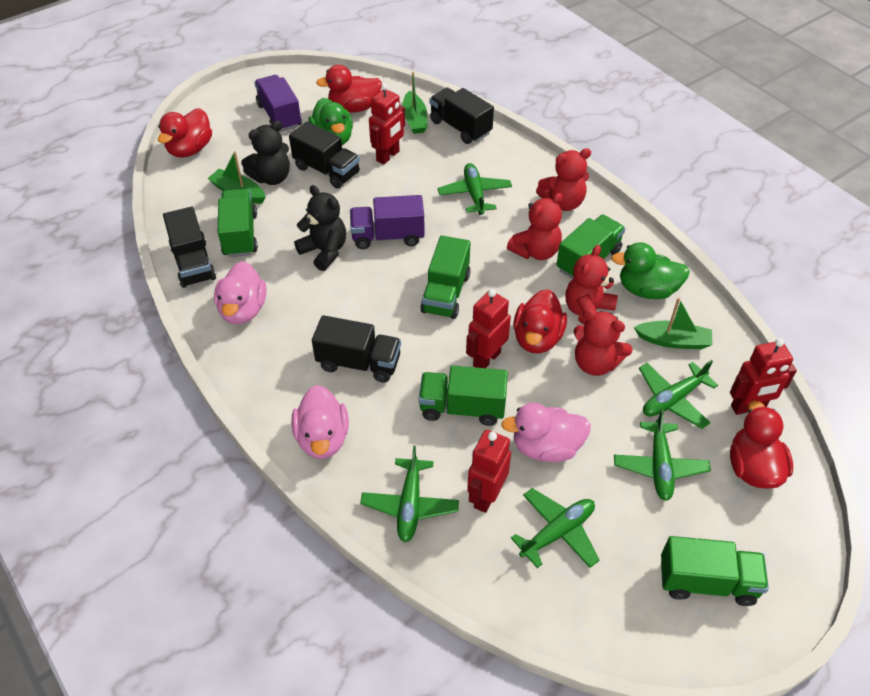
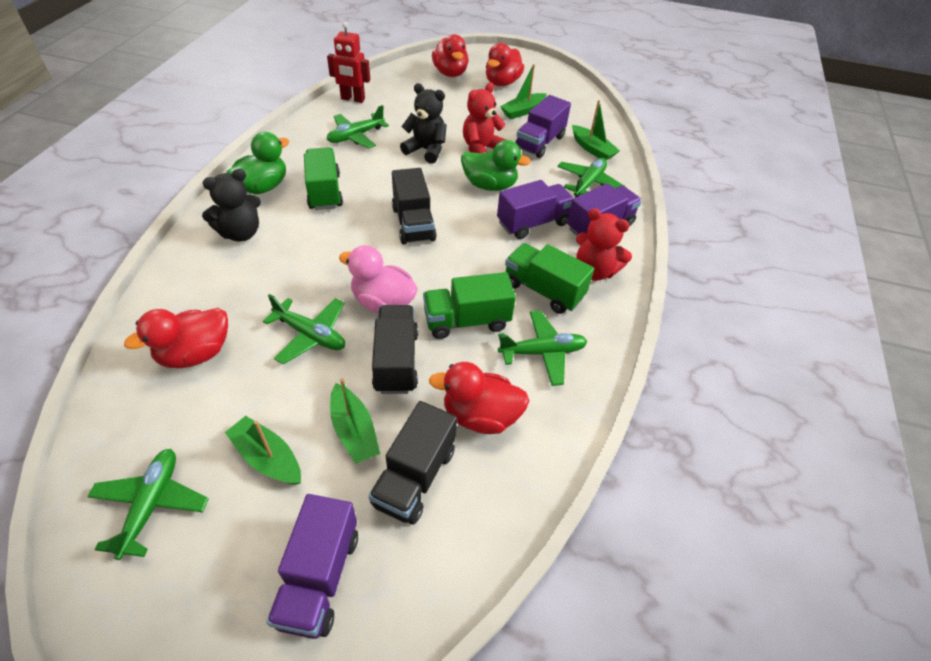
black truck: [163,207,216,288] [289,122,360,189] [312,315,401,383] [430,88,494,144] = 4 -> [369,401,457,525] [372,305,418,394] [392,168,437,245] = 3
green boat: [208,151,266,204] [402,72,427,134] [634,298,712,349] = 3 -> [225,416,301,484] [330,378,380,464] [500,64,547,119] [572,100,620,160] = 4
green truck: [218,189,258,257] [419,366,508,426] [420,235,471,319] [556,215,625,279] [661,536,769,606] = 5 -> [304,147,343,210] [423,272,516,339] [505,243,594,314] = 3
pink duck: [214,261,267,324] [292,385,349,459] [501,403,591,462] = 3 -> [339,245,418,313] = 1
purple truck: [254,75,302,132] [350,195,425,249] = 2 -> [266,494,358,639] [497,180,574,239] [515,95,571,158] [567,183,642,236] = 4
red robot: [369,83,405,164] [466,289,511,368] [467,430,511,513] [730,338,797,415] = 4 -> [327,22,370,103] = 1
red teddy bear: [507,193,563,260] [536,148,591,211] [565,245,618,324] [574,309,633,376] = 4 -> [463,82,506,153] [576,208,632,281] = 2

